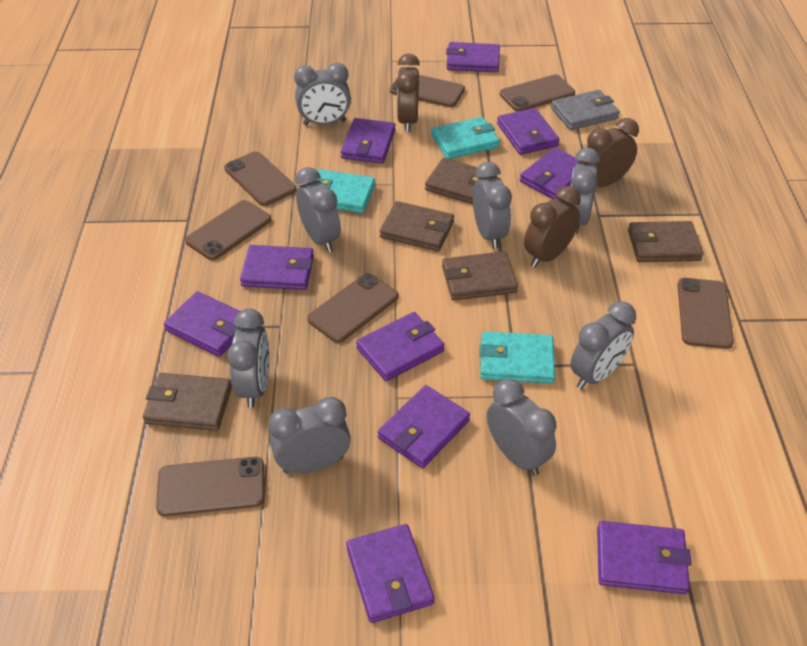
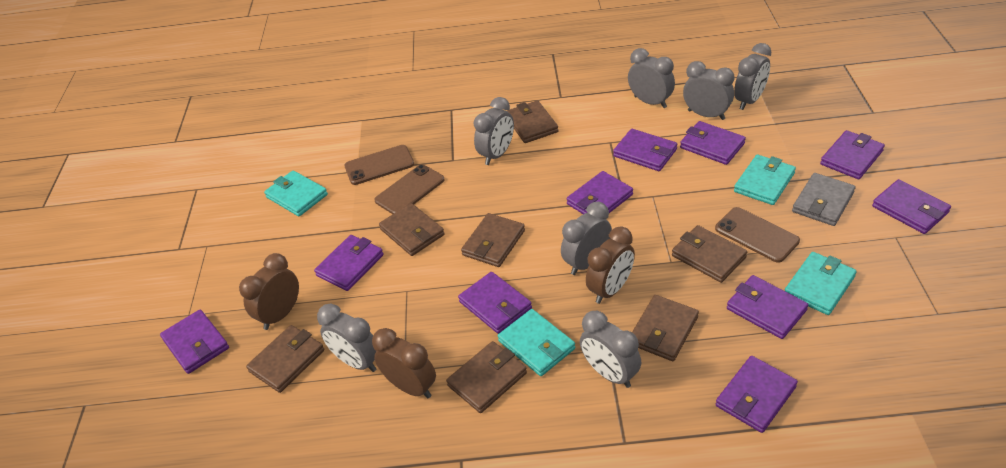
brown phone: [156,457,265,516] [185,200,271,260] [224,151,297,206] [307,273,399,343] [390,75,465,107] [500,74,575,112] [678,278,734,349] = 7 -> [344,145,414,185] [374,164,445,214] [715,207,800,263] = 3
brown wallet: [143,373,232,431] [380,201,454,251] [425,158,497,204] [442,251,518,301] [628,221,703,262] = 5 -> [246,325,324,393] [379,203,445,256] [446,341,527,413] [461,213,525,267] [507,100,558,143] [632,295,699,361] [672,225,747,283] = 7
grey clock: [227,309,269,408] [268,397,351,474] [294,63,351,125] [295,167,341,252] [473,162,512,249] [487,379,556,476] [570,301,636,389] [571,148,600,234] = 8 -> [317,304,376,372] [474,97,514,165] [561,202,612,275] [580,311,641,388] [628,48,675,108] [683,61,735,120] [734,43,771,110] = 7
turquoise wallet: [308,169,375,213] [431,117,500,159] [479,331,555,384] = 3 -> [264,170,328,216] [498,309,575,376] [734,154,796,205] [785,252,857,315] = 4

